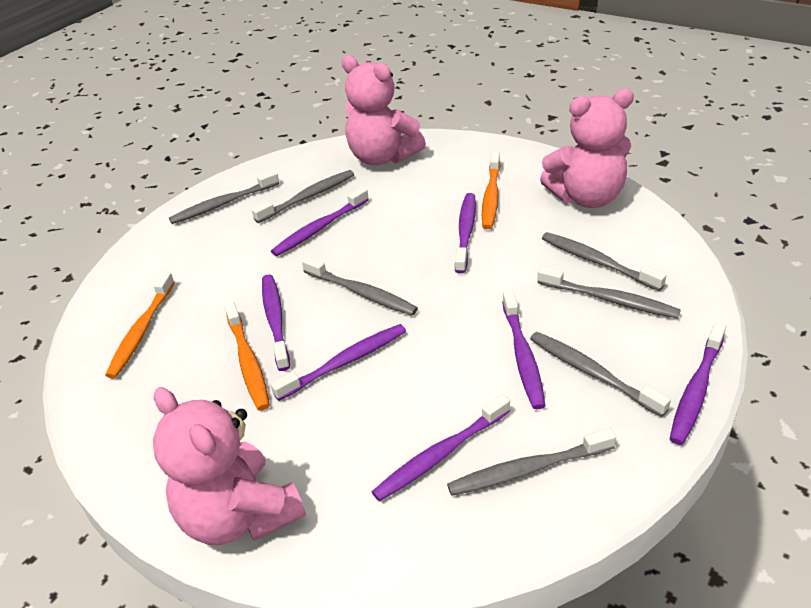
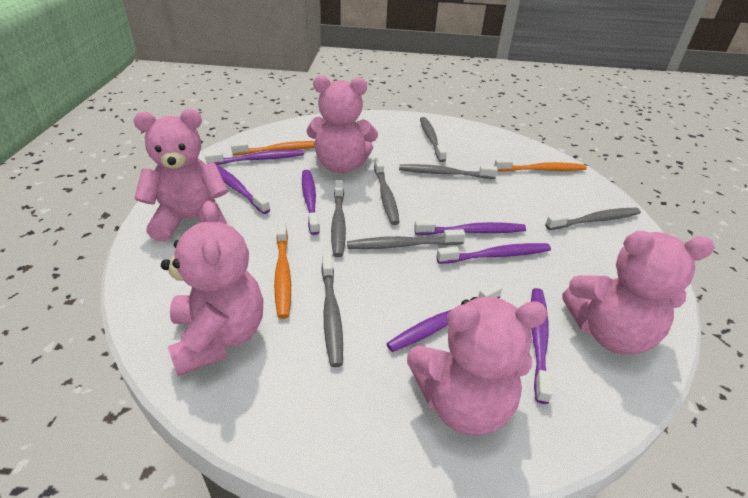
pink teddy bear: [153,387,306,545] [342,55,426,165] [540,88,634,208] = 3 -> [133,109,228,242] [161,201,263,376] [307,75,378,173] [407,297,548,435] [562,231,715,354] = 5

